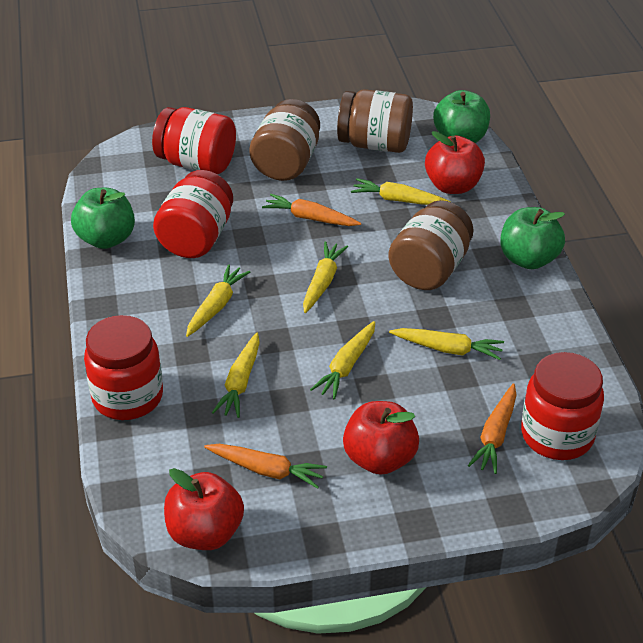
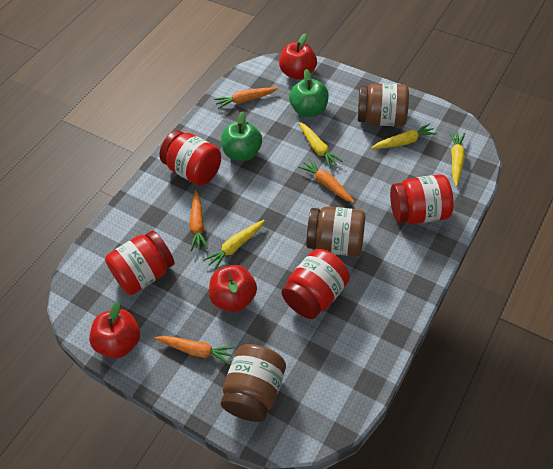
green apple: [71,188,135,249] [433,90,490,143] [500,207,565,269] = 3 -> [221,111,262,161] [289,69,329,117] = 2
orange carrot: [204,444,327,489] [262,194,361,226] [468,383,517,474] = 3 -> [154,336,235,365] [190,190,208,251] [214,88,278,109] [298,158,355,203] = 4
yellow carrot: [186,264,250,337] [212,332,260,418] [303,241,348,313] [310,321,375,399] [351,178,451,205] [389,328,504,360] = 6 -> [203,220,265,271] [299,122,343,169] [371,123,437,149] [449,131,465,186] = 4

